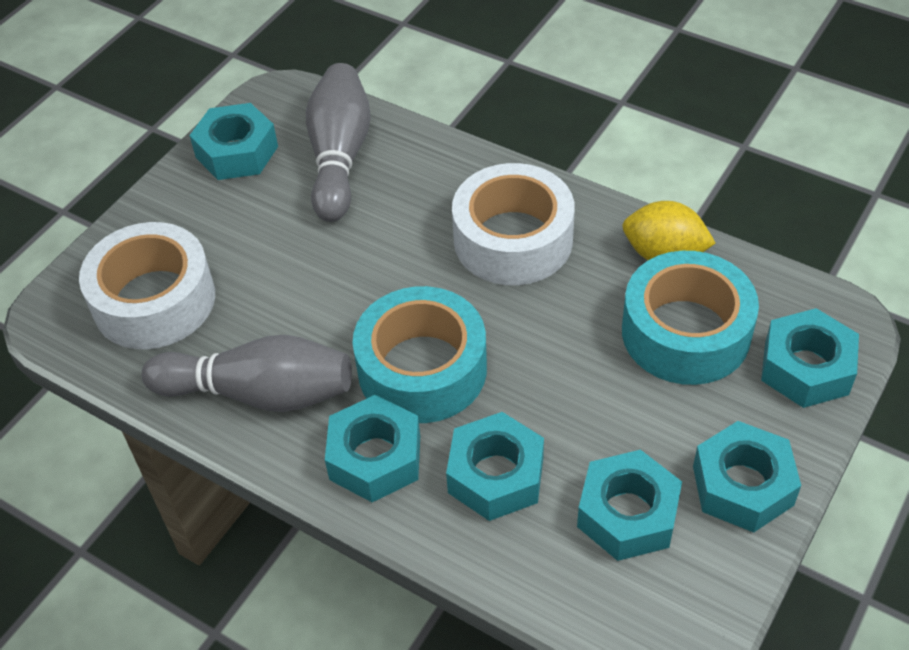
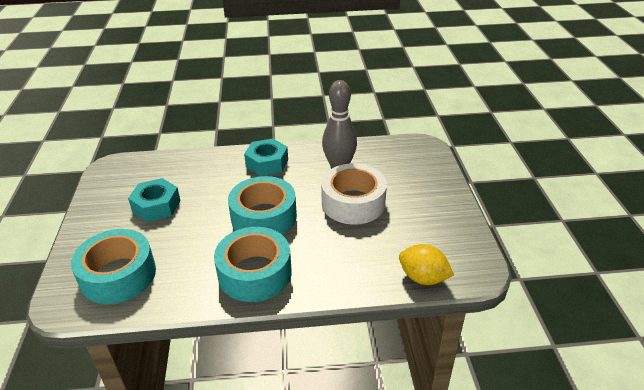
grey bowling pin: [142,335,352,412] [306,63,371,222] = 2 -> [322,80,357,168] = 1
turquoise nut: [189,103,278,180] [325,395,420,502] [446,412,544,521] [577,450,682,561] [693,421,801,532] [761,308,859,408] = 6 -> [128,178,181,222] [244,138,288,176] = 2
turquoise tape: [353,286,487,423] [622,251,759,385] = 2 -> [71,229,156,304] [214,227,292,302] [228,176,297,235] = 3
white tape: [79,222,215,349] [452,163,575,285] = 2 -> [321,163,387,225] = 1

